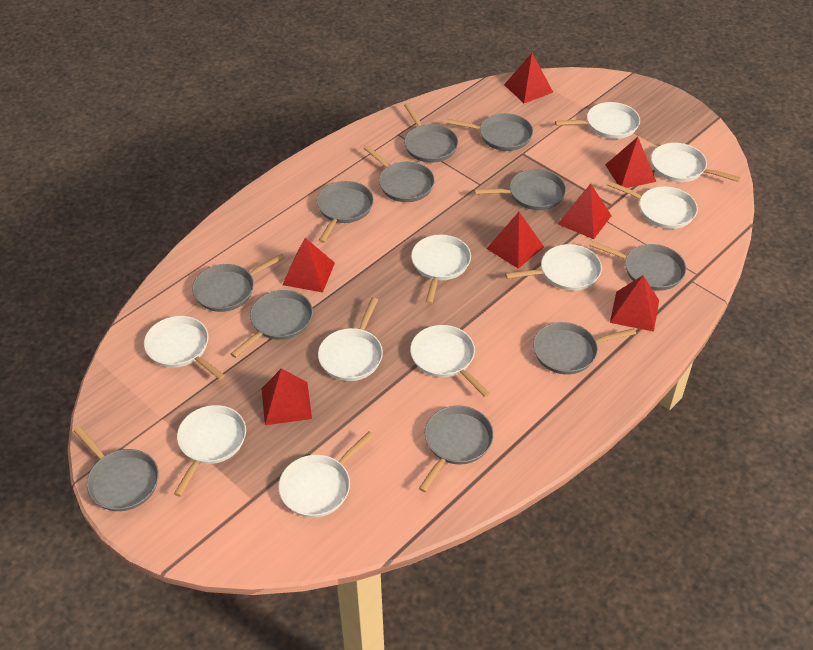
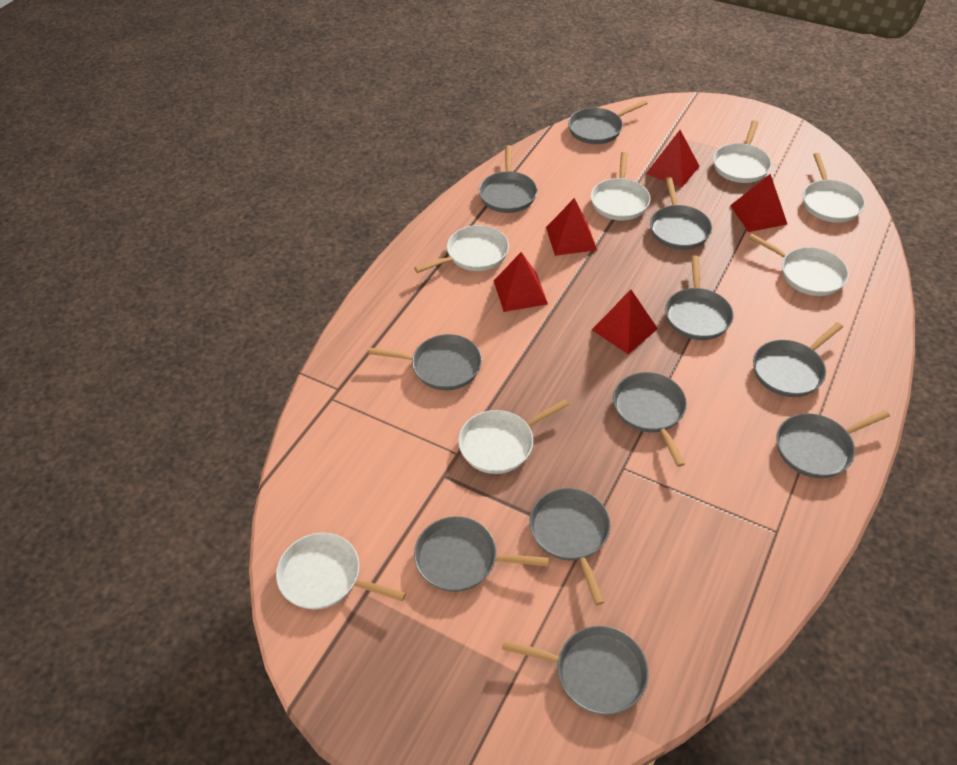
red pyramid: [261,368,312,425] [282,238,335,293] [486,212,544,269] [504,53,553,103] [558,183,612,239] [605,137,656,188] [610,276,659,332] = 7 -> [494,252,548,312] [546,198,597,256] [592,290,658,354] [646,130,700,188] [730,174,787,232] = 5
white pan: [144,316,225,380] [174,405,246,497] [278,431,374,518] [318,297,383,381] [410,325,490,397] [411,235,471,304] [505,244,602,291] [555,102,640,139] [607,181,698,229] [651,143,741,182] = 10 -> [276,533,406,610] [414,225,509,273] [458,399,569,474] [591,152,651,220] [713,120,772,183] [749,234,849,296] [803,153,865,223] = 7

